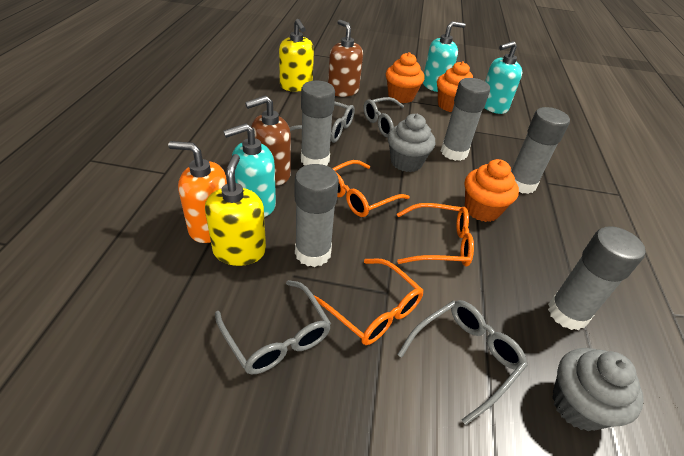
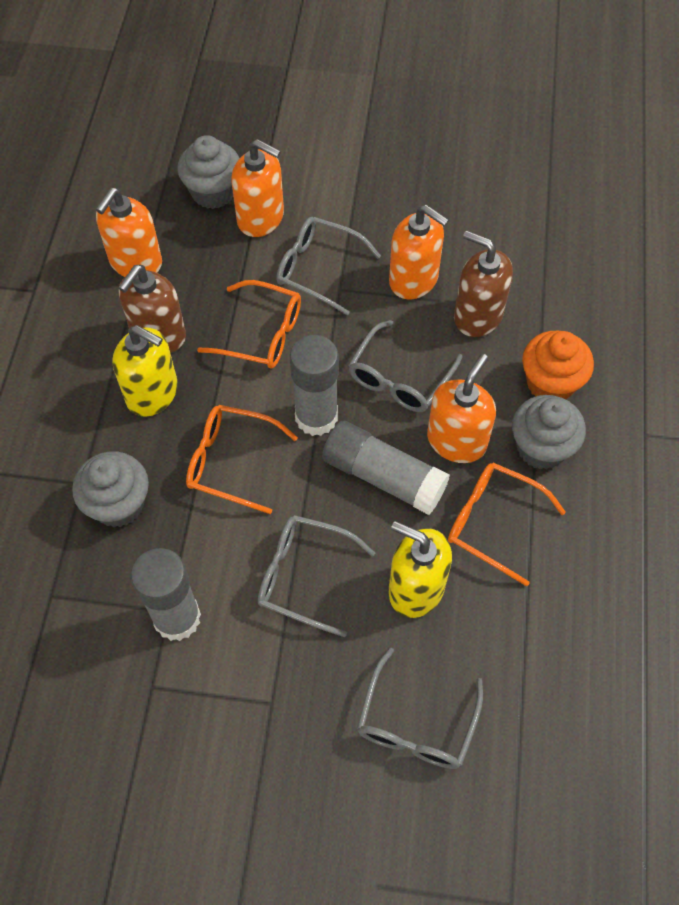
grey cupcake: [388,114,435,172] [552,348,644,431] = 2 -> [72,451,149,527] [178,135,240,209] [512,395,586,470] = 3
grey glue stick: [295,164,339,267] [301,81,335,166] [441,78,490,161] [511,107,570,194] [548,226,646,330] = 5 -> [131,548,201,641] [289,335,339,436] [322,421,450,515] = 3
orange cupcake: [386,52,425,103] [437,61,473,112] [465,159,519,222] = 3 -> [522,331,594,400] = 1
orange soap dispenser: [168,141,227,243] = 1 -> [96,188,162,277] [231,139,284,237] [389,205,449,300] [427,354,496,463] = 4
turquoise soap dispenser: [223,123,276,217] [423,21,465,92] [484,41,523,114] = 3 -> none = 0

